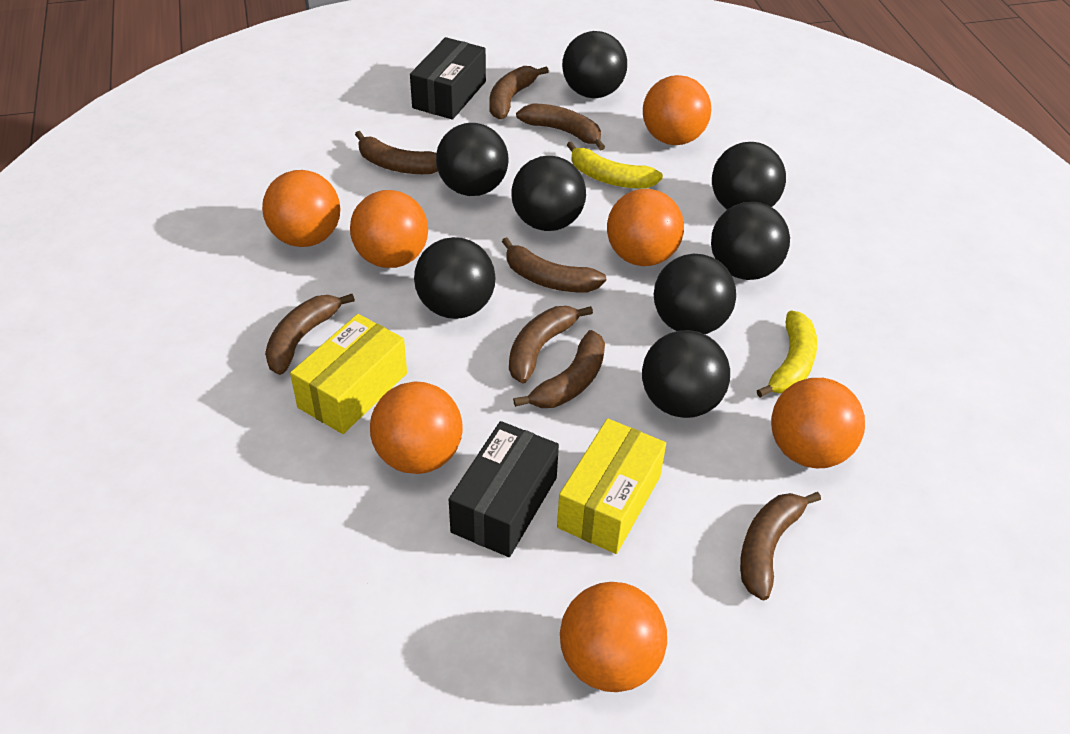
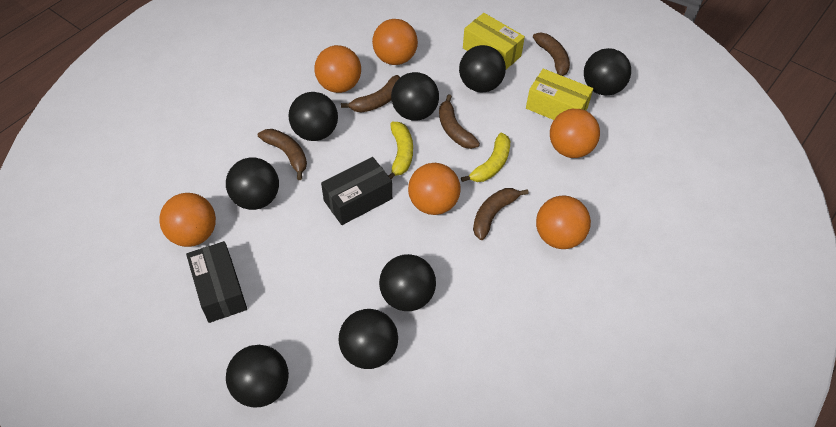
brown banana: [265,294,355,375] [355,131,438,174] [489,66,549,119] [502,237,606,292] [509,306,593,384] [513,330,605,408] [516,103,605,151] [740,492,821,600] = 8 -> [258,129,307,180] [341,75,400,113] [439,94,480,149] [473,188,529,240] [533,33,570,76] = 5
orange ball: [262,170,340,247] [350,190,428,268] [370,381,463,474] [560,582,667,692] [607,189,684,266] [643,75,711,145] [771,378,865,468] = 7 -> [159,193,216,247] [314,45,361,93] [372,19,418,65] [408,163,461,215] [536,195,591,249] [550,109,600,158] = 6

